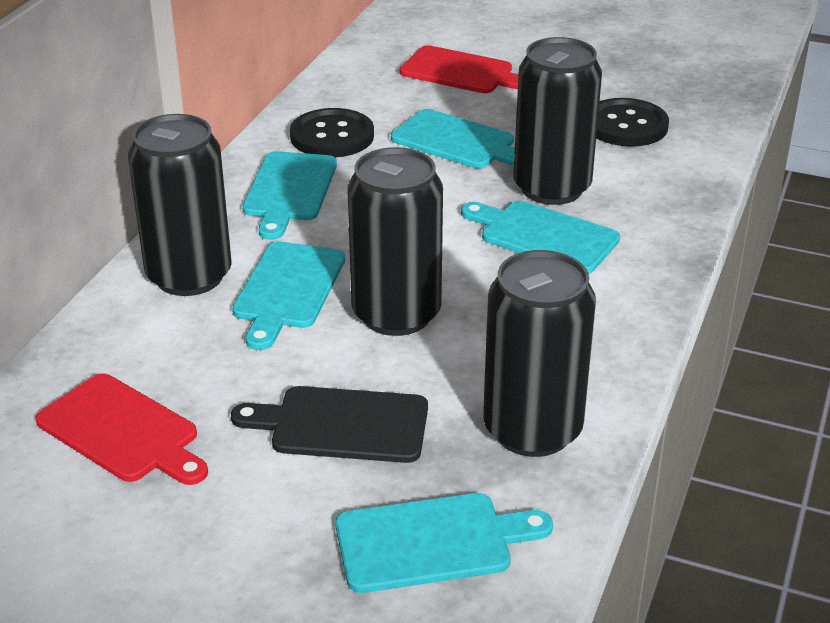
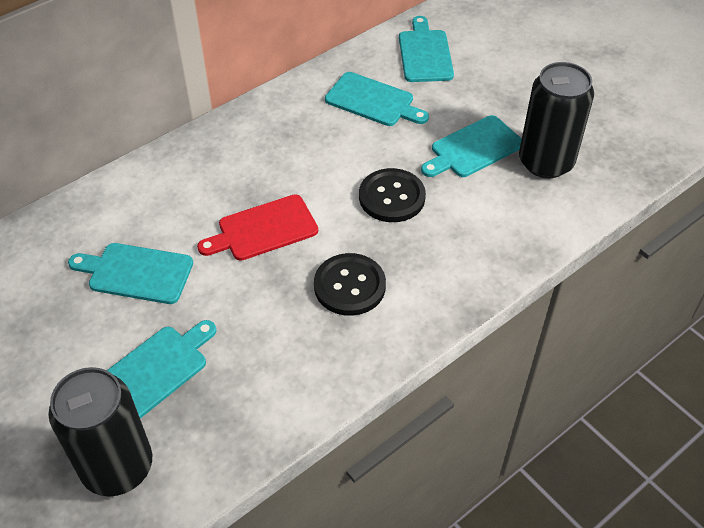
black can: [128,114,232,296] [348,147,443,336] [483,250,596,457] [513,37,602,205] = 4 -> [48,367,152,496] [519,62,594,178] = 2
black cutting board: [231,386,428,463] = 1 -> none = 0
red cutting board: [35,373,208,485] [399,45,519,93] = 2 -> [197,195,318,260] = 1

